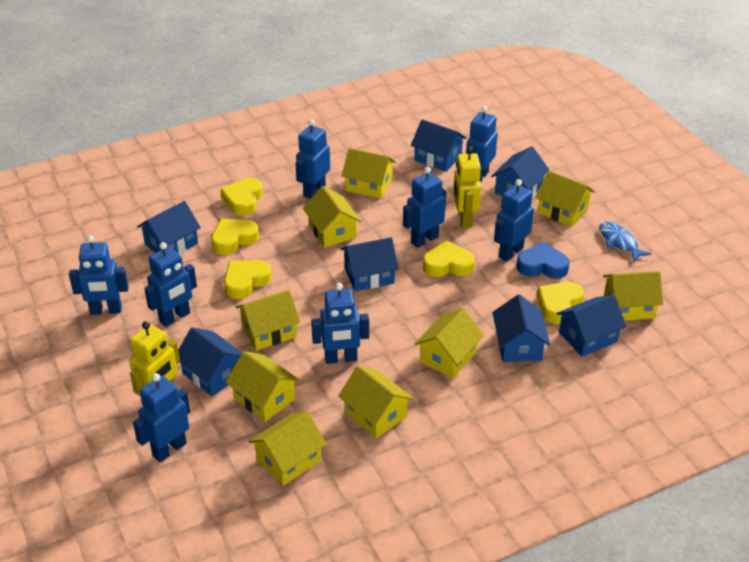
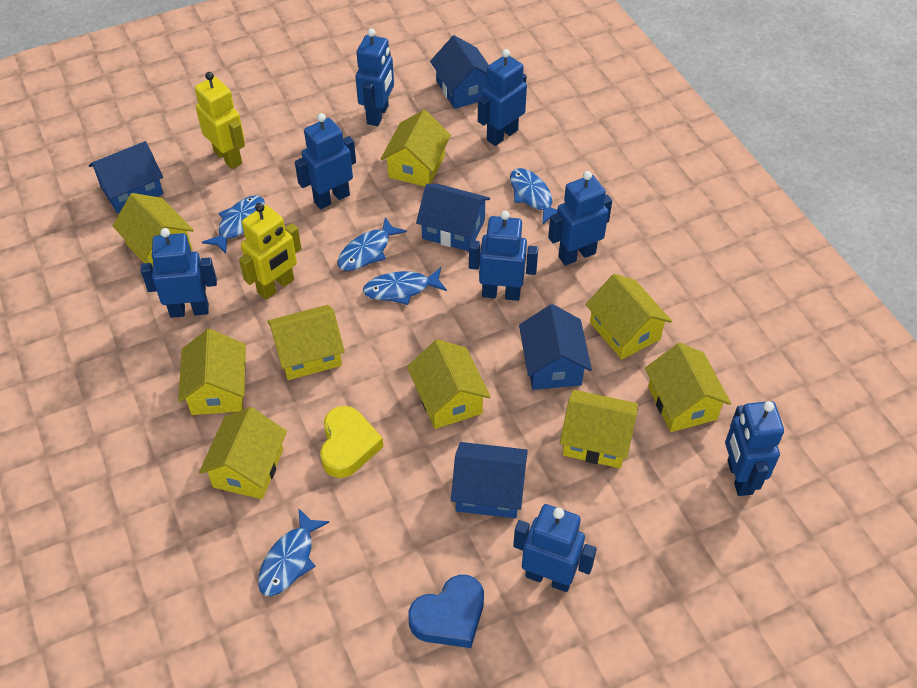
blue fish: [599,222,652,262] = 1 -> [202,195,265,254] [258,508,329,596] [338,217,407,271] [363,267,447,305] [510,168,557,225] = 5
blue house: [137,201,201,254] [178,327,242,396] [340,237,399,291] [411,119,467,172] [491,146,549,197] [492,294,550,362] [556,295,627,357] = 7 -> [89,141,164,213] [416,184,490,251] [430,35,489,109] [451,442,528,518] [519,304,592,390] = 5
yellow heart: [211,219,259,255] [220,178,262,216] [224,260,272,299] [423,240,475,277] [536,282,584,324] = 5 -> [320,406,384,478] = 1

